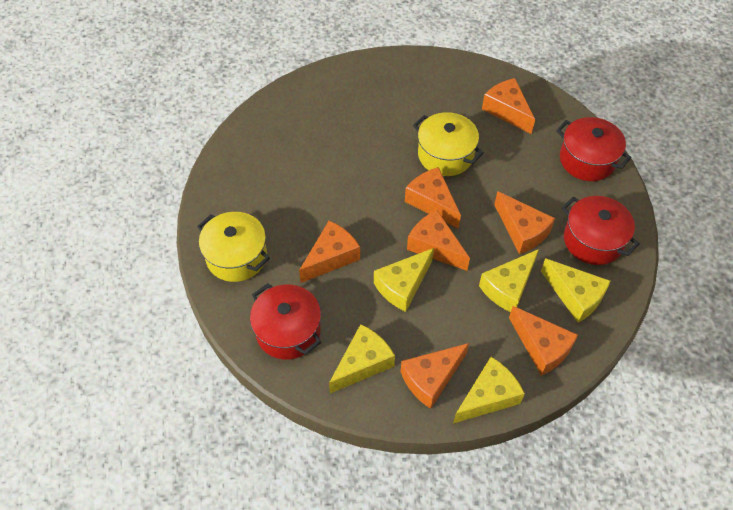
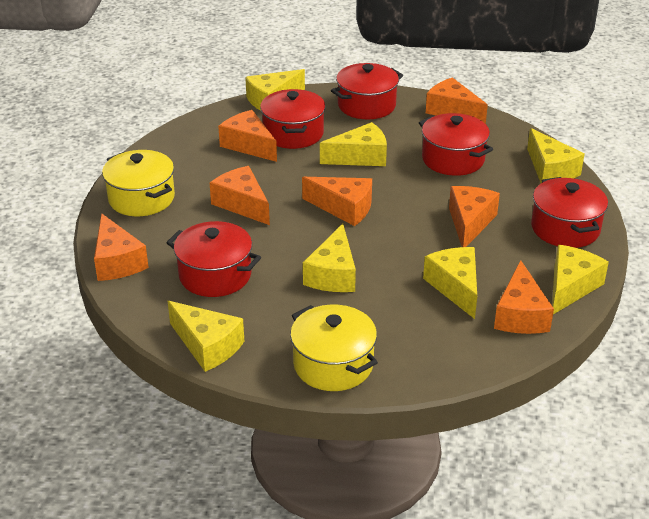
red pot: [250,283,321,360] [556,117,632,181] [562,196,640,265] = 3 -> [166,221,261,297] [260,89,326,149] [331,63,403,119] [419,113,493,176] [531,177,608,248] = 5
yellow cheese: [329,324,395,393] [374,248,434,312] [453,357,525,424] [479,249,539,312] [541,258,611,323] = 5 -> [168,301,244,372] [245,69,305,111] [303,224,356,292] [320,122,387,166] [423,247,477,319] [527,128,585,183] [552,245,609,314] = 7

